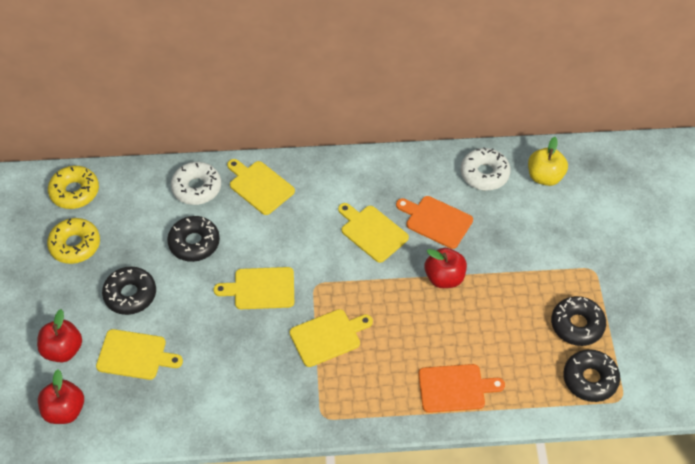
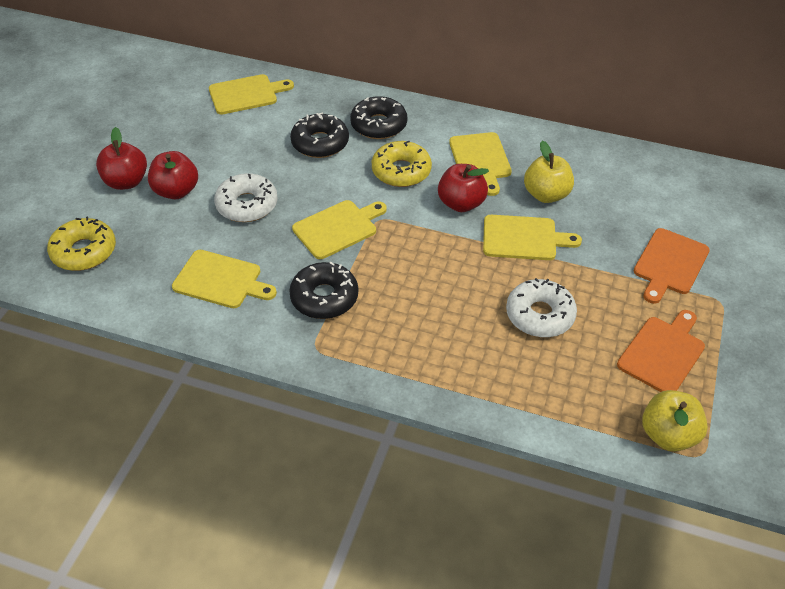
black donut: [102,266,156,315] [167,216,220,262] [551,296,606,346] [563,349,620,402] = 4 -> [289,262,358,319] [290,112,349,158] [350,96,408,139] = 3
yellow apple: [528,137,568,186] = 1 -> [524,141,574,203] [642,390,708,452] = 2

